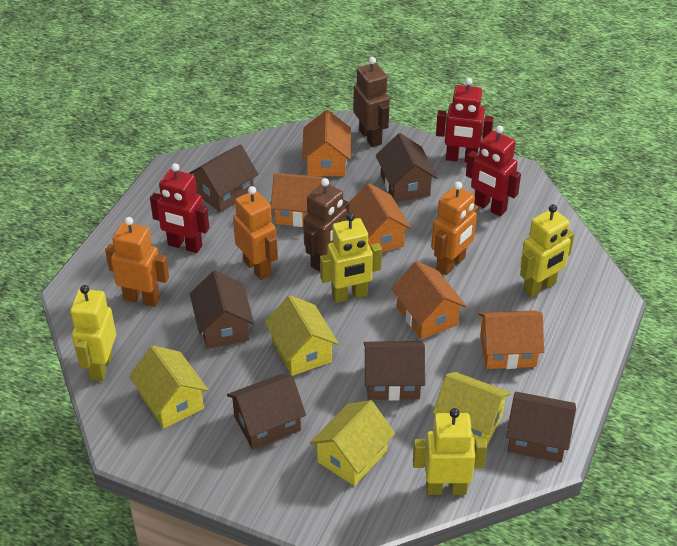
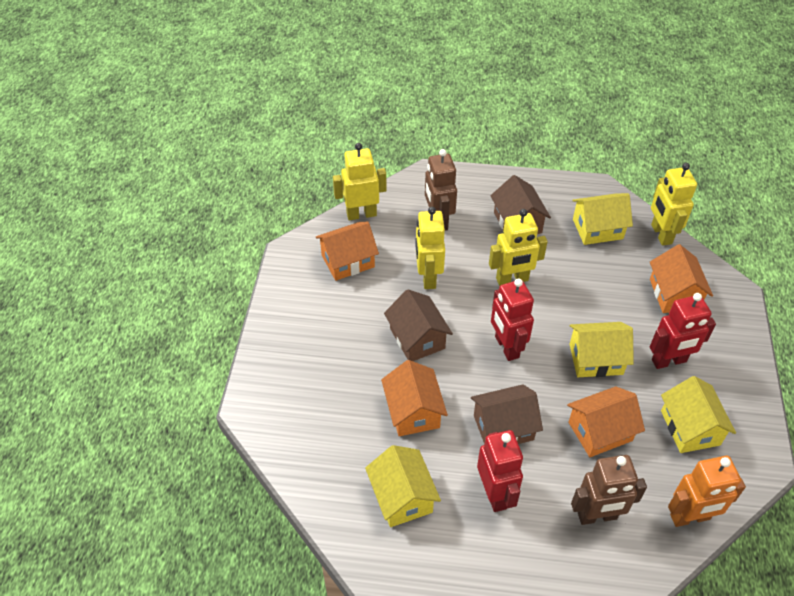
brown house: [189,144,258,212] [190,270,254,349] [227,374,306,449] [364,341,425,401] [376,133,437,202] [506,392,576,462] = 6 -> [384,290,453,361] [471,384,543,444] [491,175,551,234] = 3
orange house: [271,173,329,227] [302,110,351,176] [349,183,411,252] [391,261,466,340] [478,310,544,369] = 5 -> [316,222,379,281] [381,360,448,436] [567,386,645,457] [650,244,713,313] = 4
orange robot: [105,217,169,307] [233,186,278,280] [431,181,478,275] = 3 -> [668,456,746,527] = 1

